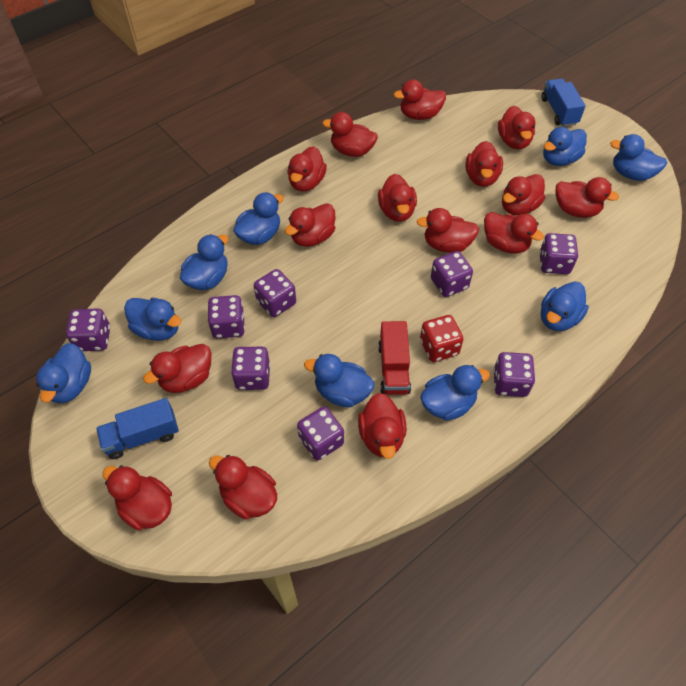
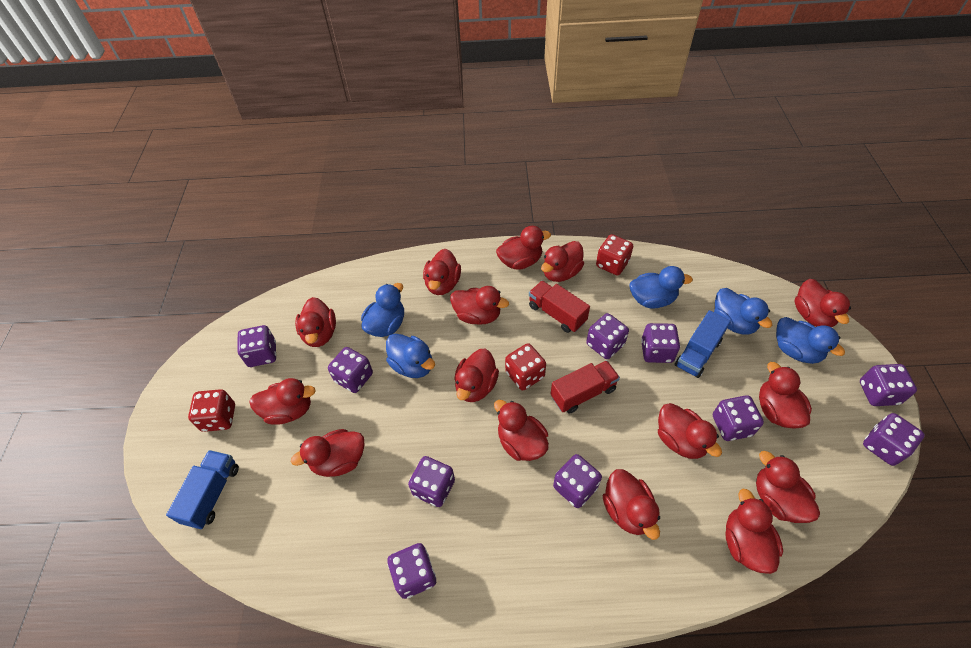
blue duck: [36,343,91,404] [124,298,181,341] [180,234,228,290] [233,192,284,245] [304,354,374,408] [420,365,490,421] [541,282,589,331] [543,127,587,166] [610,134,667,181] = 9 -> [361,283,404,337] [386,334,435,378] [630,266,693,309] [714,288,772,335] [776,317,845,364] = 5
purple dice: [66,308,110,351] [208,295,245,339] [231,347,270,390] [254,269,296,317] [297,407,344,461] [431,251,473,297] [493,352,535,397] [539,233,578,274] = 8 -> [237,325,276,367] [328,347,373,393] [387,543,436,599] [408,456,455,507] [553,454,602,508] [586,313,629,359] [641,323,680,363] [713,395,764,441] [860,364,917,406] [863,413,925,466] = 10
red dice: [420,315,464,362] = 1 -> [188,389,235,432] [505,343,546,390] [596,234,633,276] = 3
red truck: [378,321,411,395] = 1 -> [529,281,590,333] [551,360,620,414] = 2

